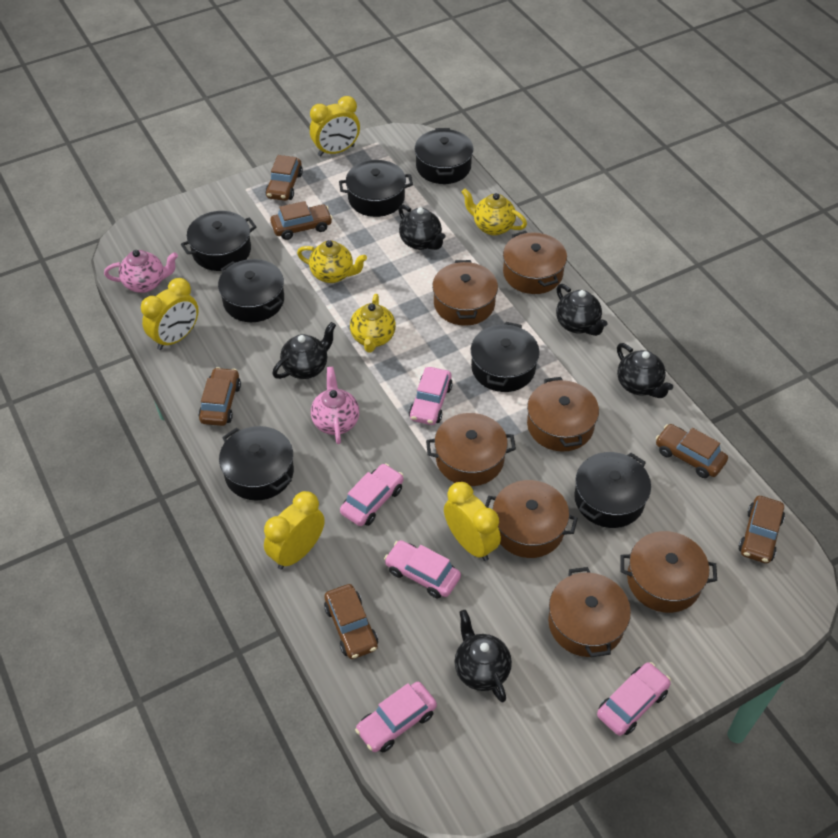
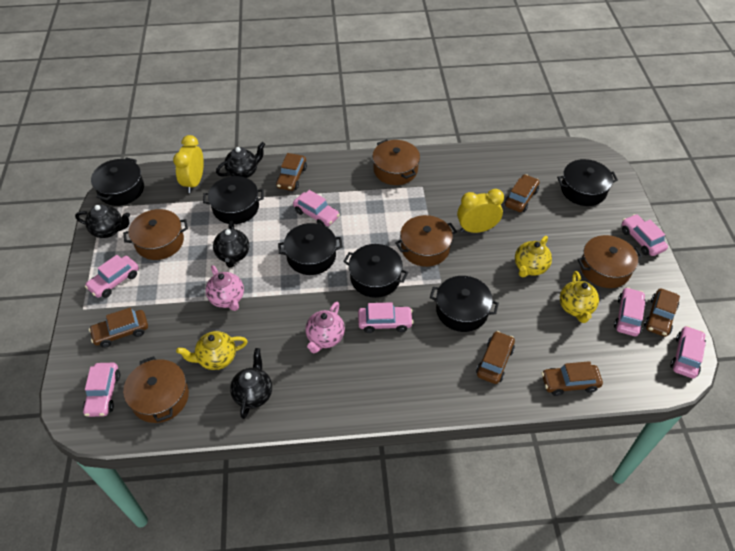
black pot: [181,211,257,271] [218,259,284,322] [219,426,294,501] [339,160,413,217] [415,128,474,184] [471,322,540,392] [574,452,651,528] = 7 -> [91,157,144,206] [203,176,264,224] [278,223,343,275] [343,244,408,298] [430,276,499,332] [557,159,618,206] = 6
black teapot: [272,322,336,379] [398,205,446,250] [454,610,512,703] [556,284,608,336] [617,343,673,398] = 5 -> [75,205,130,238] [213,221,249,268] [216,142,265,178] [230,348,272,419] = 4
brown pot: [426,413,516,486] [432,260,498,326] [485,480,578,558] [503,231,567,294] [527,377,599,451] [548,567,631,657] [620,531,717,613] = 7 -> [123,209,188,260] [123,356,189,423] [372,139,420,185] [395,215,457,267] [577,235,642,288] = 5
pink car: [340,463,404,526] [355,682,437,752] [384,540,461,599] [409,367,453,425] [597,662,671,736] = 5 -> [83,363,120,417] [85,255,139,298] [293,190,340,226] [358,302,413,333] [614,287,646,336] [622,214,668,256] [670,326,706,379] = 7
yellow clock: [141,278,199,350] [264,491,325,570] [310,96,360,157] [444,482,501,561] = 4 -> [173,135,204,193] [457,189,504,233] = 2

